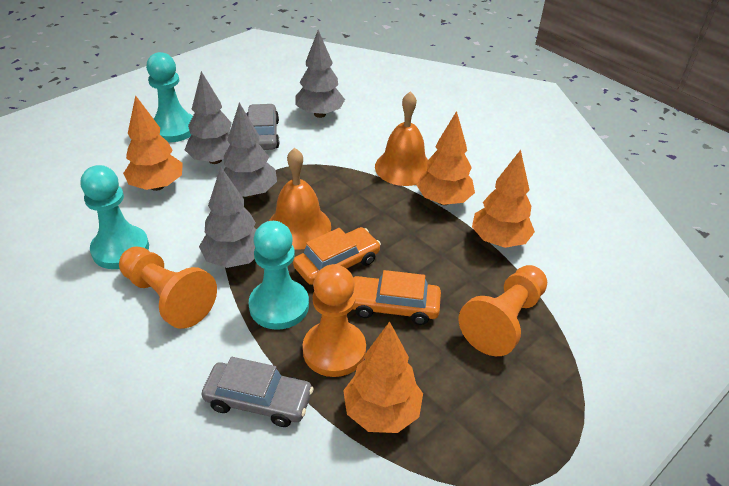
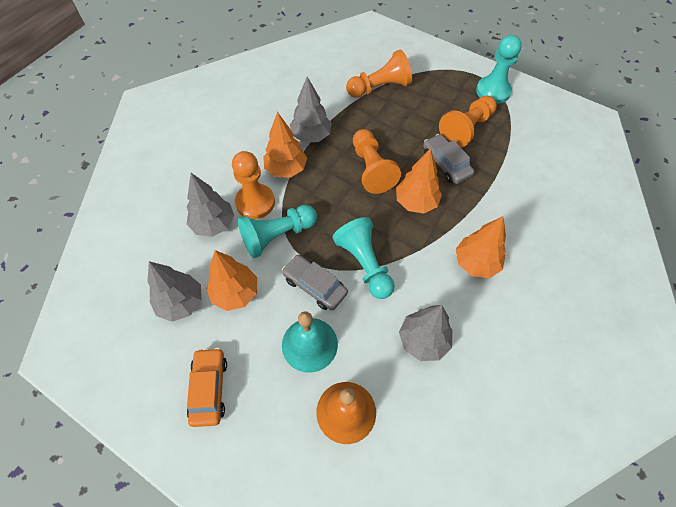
orange bell: [269,148,331,250] [375,92,428,186] = 2 -> [316,382,376,444] = 1
orange car: [293,227,381,285] [353,270,441,325] = 2 -> [187,348,227,427] = 1
orange pawn: [119,247,217,329] [303,264,366,377] [459,265,547,356] = 3 -> [232,151,275,219] [346,50,412,98] [353,129,401,194] [439,96,497,148] = 4
turquoise bell: none = 0 -> [282,311,338,373] = 1

